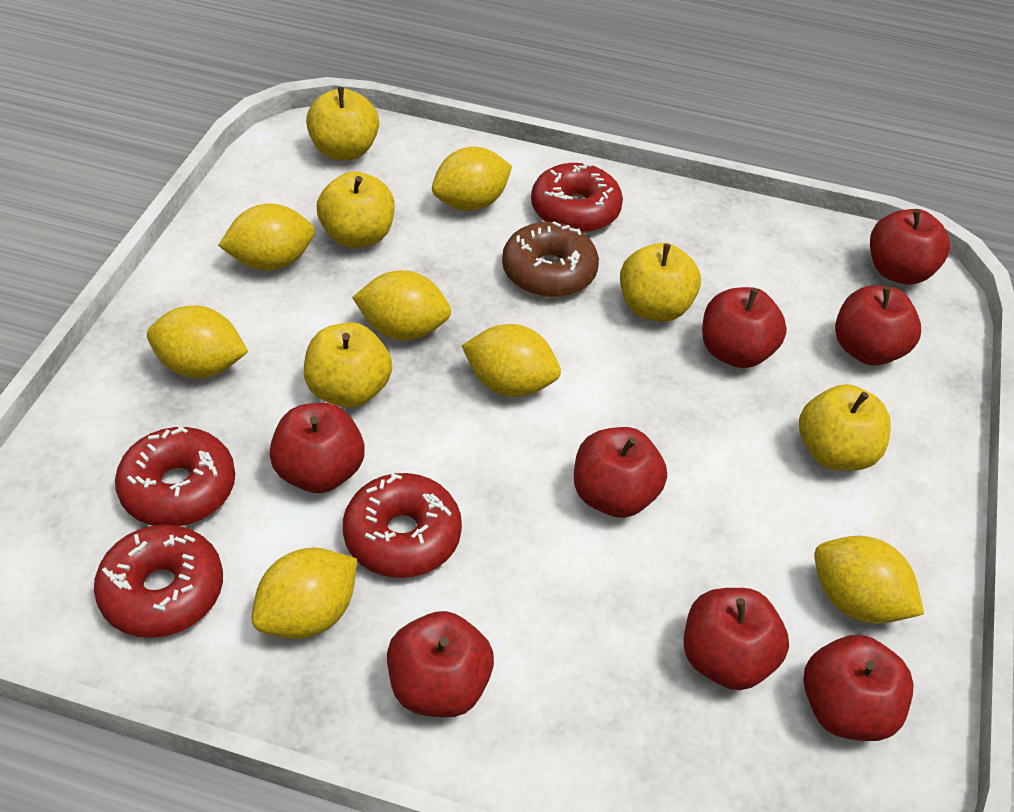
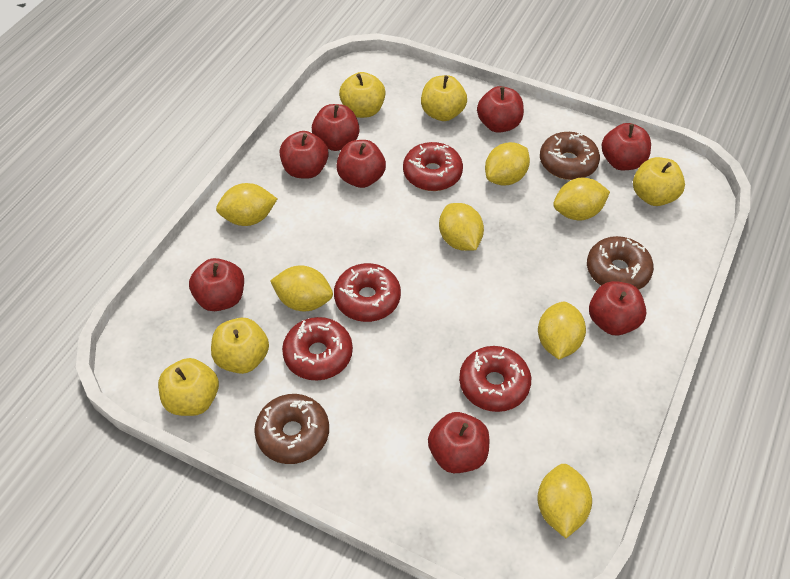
brown donut: [502,222,599,298] = 1 -> [254,394,329,464] [540,132,600,180] [587,236,654,290] = 3

